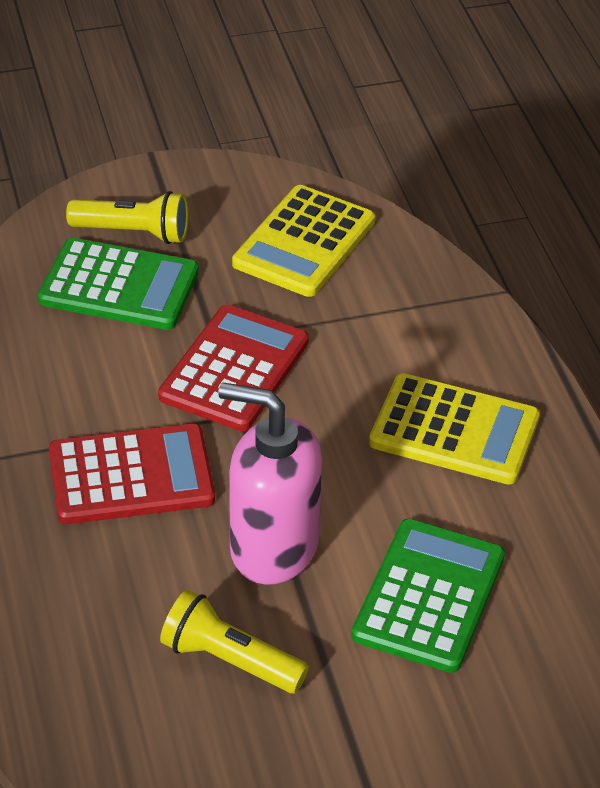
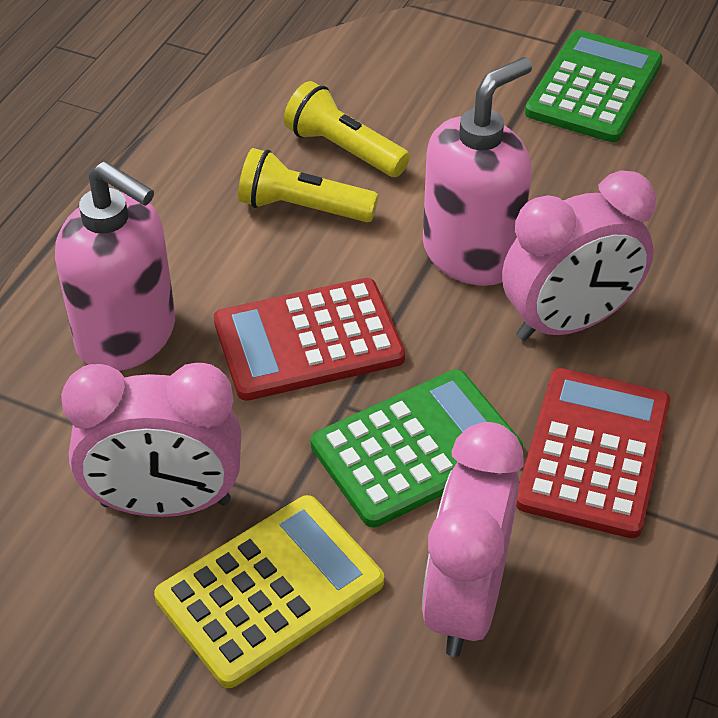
pink clock: none = 0 -> [61,363,241,517] [422,422,524,657] [502,170,656,341] = 3
pink soap dispenser: [218,382,322,585] = 1 -> [55,161,175,371] [423,57,532,286] = 2
yellow calculator: [232,185,375,297] [369,373,540,485] = 2 -> [154,495,384,688] = 1

